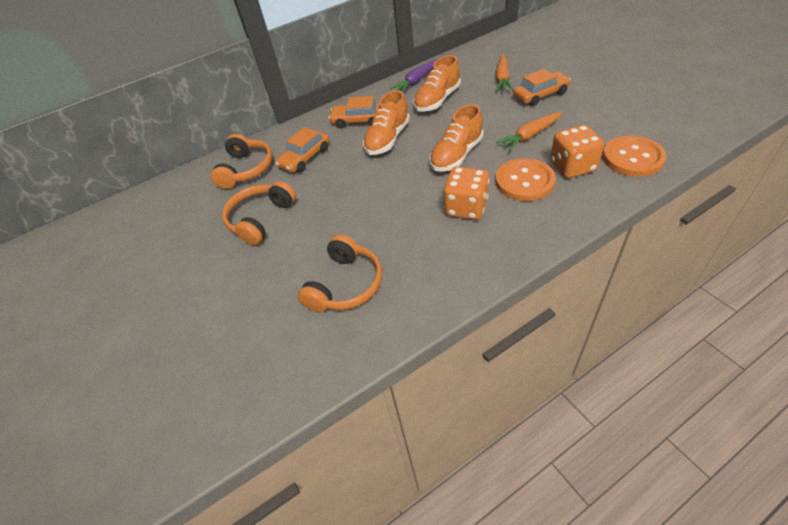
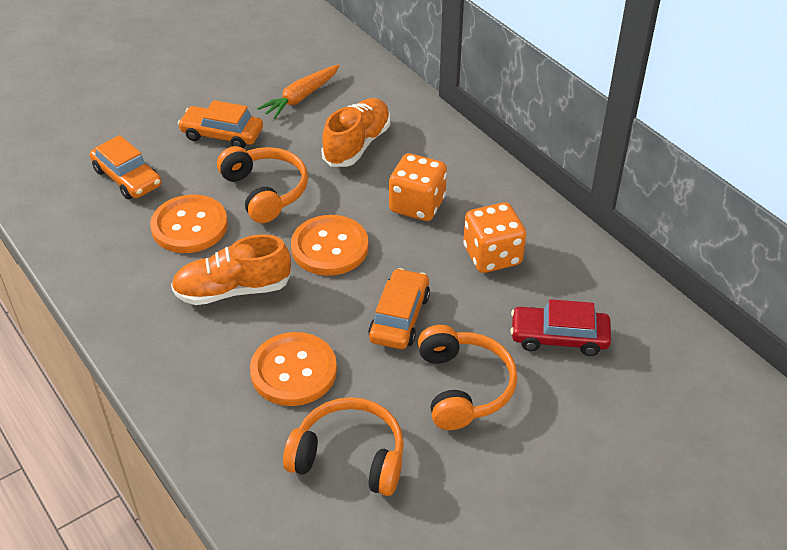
orange button: [496,158,556,201] [602,136,666,177] = 2 -> [150,195,228,253] [250,332,337,406] [291,215,368,276] = 3
orange carrot: [496,54,513,92] [496,111,563,151] = 2 -> [257,65,339,119] = 1
orange shoe: [363,90,410,155] [413,55,461,112] [429,104,484,172] = 3 -> [171,234,291,305] [321,98,391,167] = 2
purple carrot: [390,59,438,93] = 1 -> none = 0
red car: none = 0 -> [510,299,611,356] = 1

